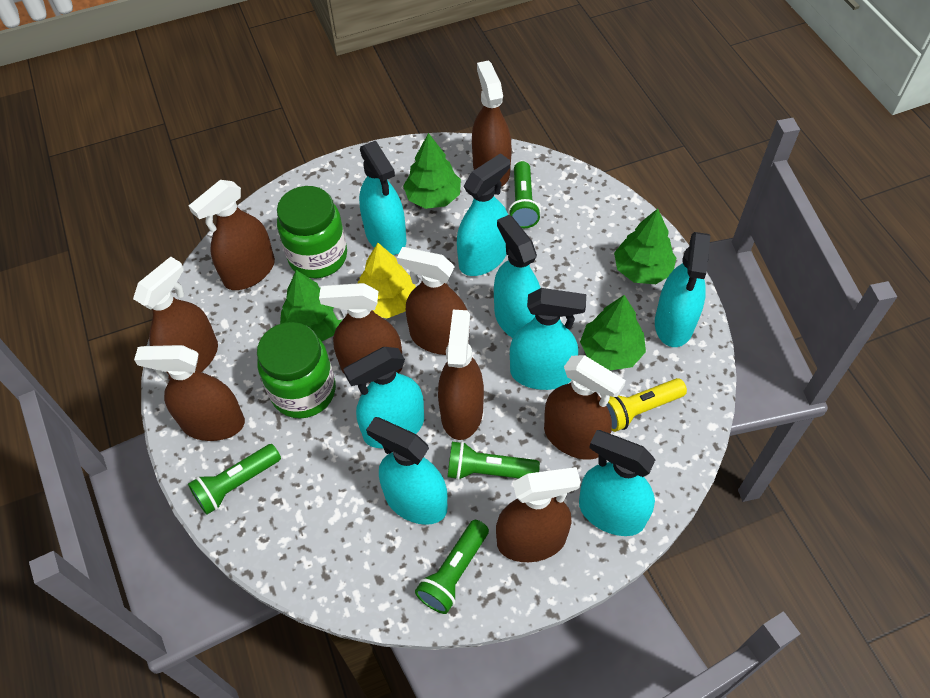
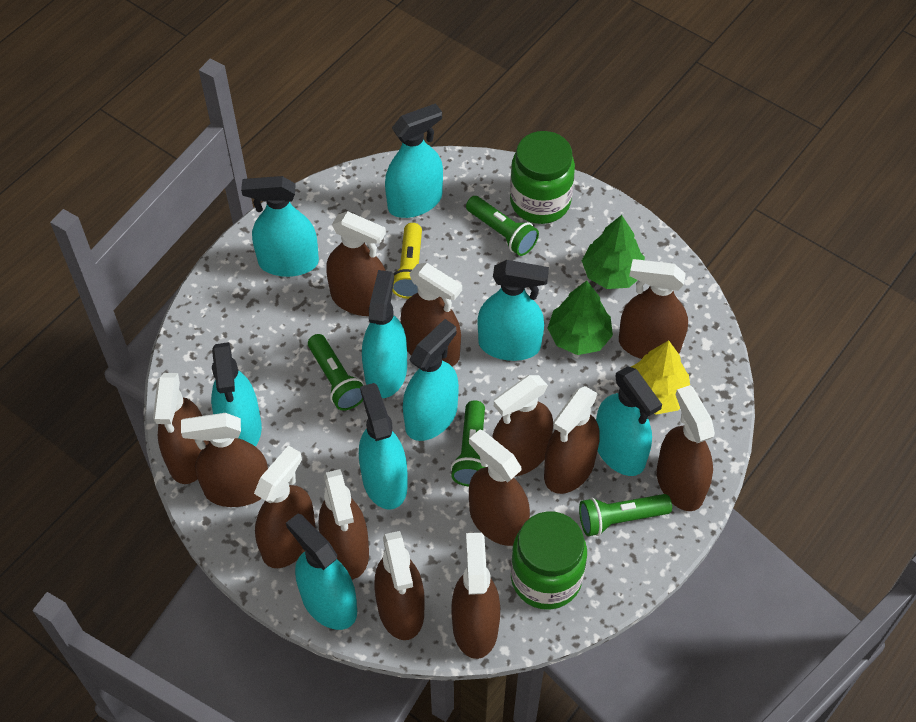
brown spray bottle: [133,257,218,379] [134,345,245,441] [189,180,275,290] [319,283,403,383] [397,247,470,355] [438,310,484,440] [472,60,512,186] [496,467,581,562] [544,355,626,460] = 9 -> [153,373,210,484] [181,413,268,507] [254,445,316,568] [319,469,369,579] [326,211,386,316] [374,531,425,640] [401,263,462,366] [451,533,500,659] [469,429,530,546] [492,375,553,477] [544,386,600,494] [619,259,688,359] [657,385,715,511] = 13
green tree: [280,270,342,341] [403,133,461,209] [580,295,646,370] [614,209,676,284] = 4 -> [547,281,613,355] [582,215,645,289] = 2
turquoise spray bottle: [343,347,424,448] [359,141,407,255] [366,417,447,525] [457,153,510,276] [494,215,540,338] [510,288,586,390] [579,430,655,536] [655,232,710,347] = 8 -> [211,342,262,447] [241,176,319,277] [286,514,357,630] [359,383,408,510] [362,270,407,398] [385,103,443,218] [403,319,459,441] [478,260,549,361] [596,366,662,476] = 9

